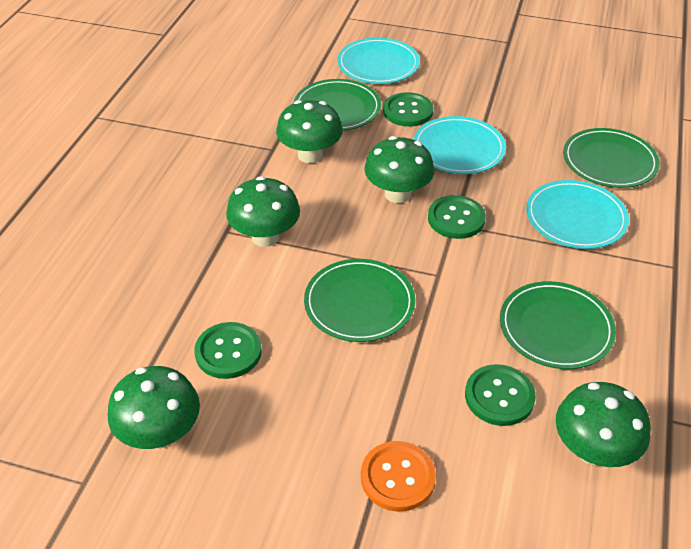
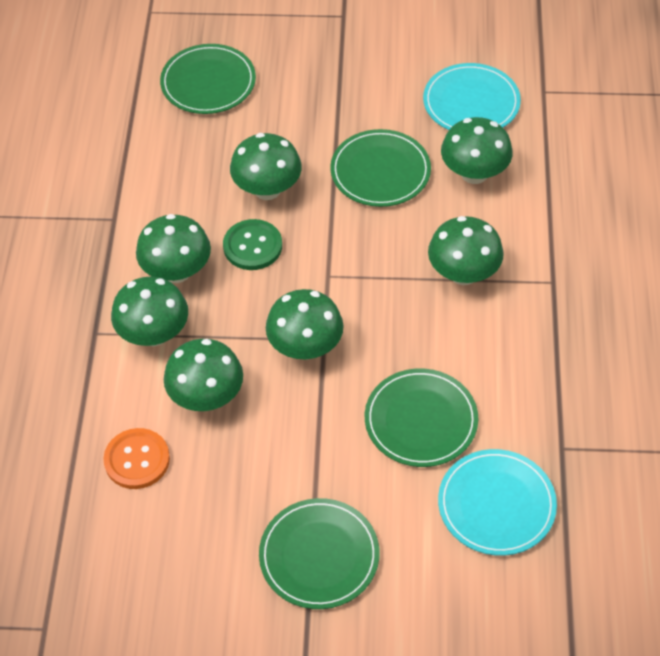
green button: [194,322,262,379] [383,92,433,127] [428,195,486,239] [465,364,536,426] = 4 -> [223,219,282,270] = 1
green mushroom: [107,366,200,449] [226,176,300,247] [276,100,343,163] [364,136,434,203] [556,382,651,467] = 5 -> [111,277,188,347] [136,214,211,283] [164,339,243,411] [230,133,302,200] [266,289,344,360] [428,216,504,285] [441,117,513,184] = 7
turquoise plate: [337,38,420,84] [414,116,506,174] [526,180,629,249] = 3 -> [423,63,521,130] [438,449,557,556] = 2

